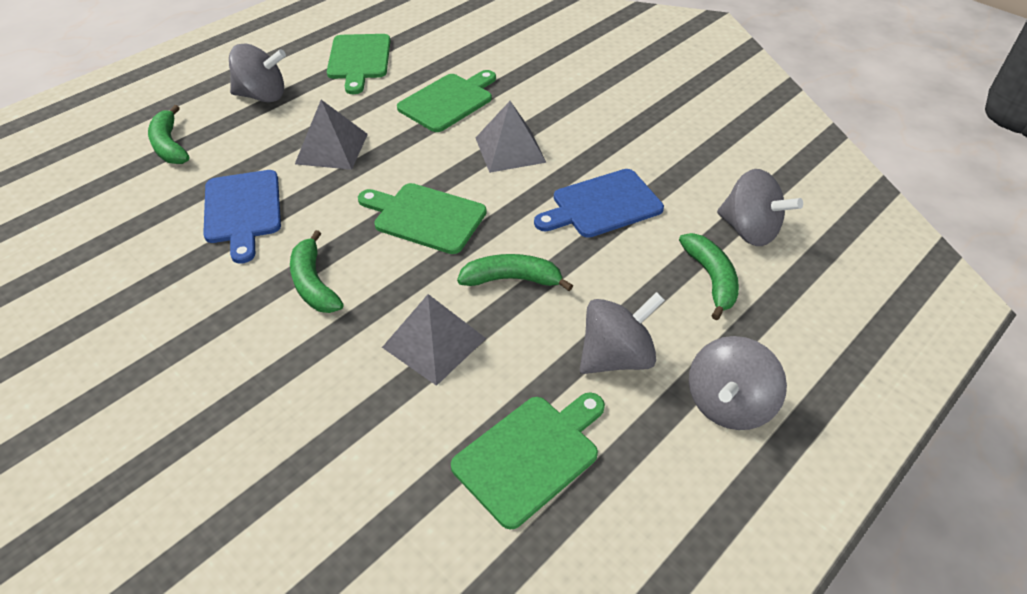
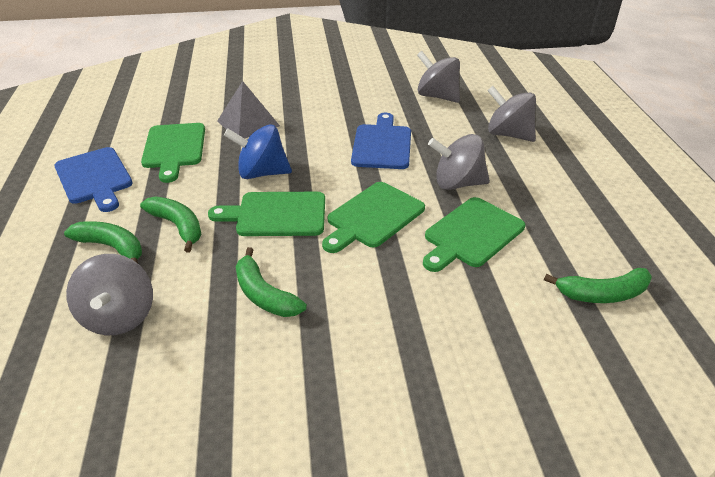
blue spinning top: none = 0 -> [224,124,292,179] = 1
grey pyramid: [295,100,368,170] [382,294,486,386] [476,101,546,173] = 3 -> [217,81,280,139] = 1

